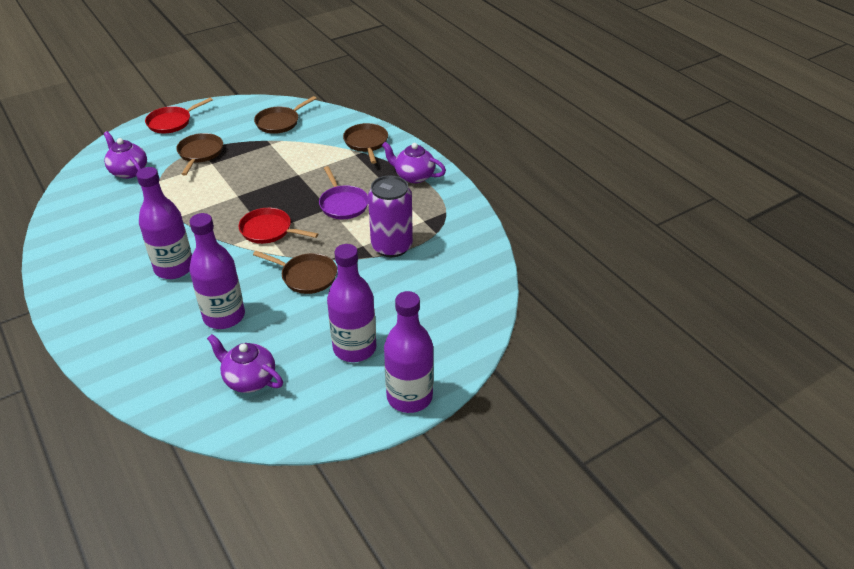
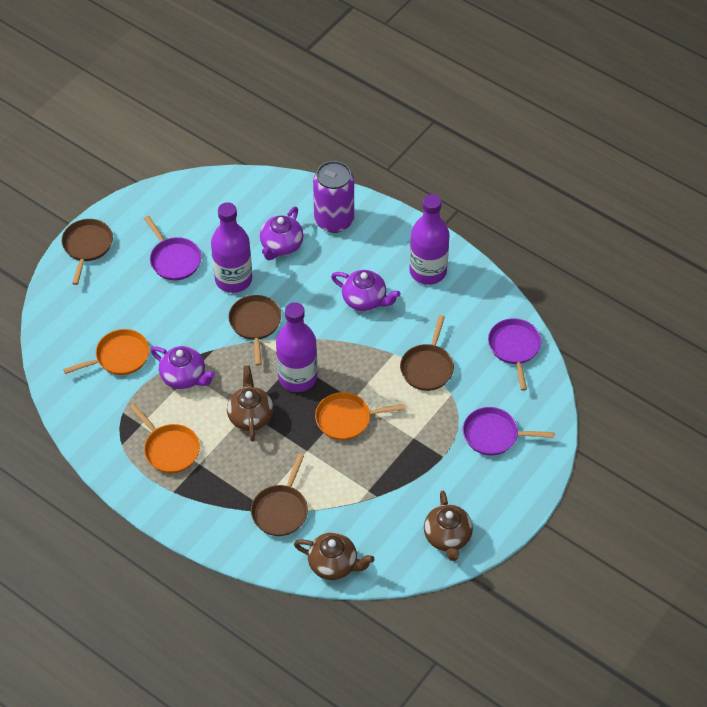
brown teapot: none = 0 -> [227,365,274,441] [294,532,374,580] [424,491,473,561] = 3
orange pan: none = 0 -> [63,329,149,375] [130,404,200,473] [315,392,405,440] = 3
purple bottle: [136,167,192,279] [189,213,245,329] [327,244,376,362] [384,291,434,413] = 4 -> [211,202,252,293] [276,302,317,392] [409,194,450,285] = 3
purple pan: [319,166,368,219] = 1 -> [144,216,202,280] [463,407,554,456] [488,318,542,391] = 3
red pan: [145,97,213,133] [239,208,318,244] = 2 -> none = 0

